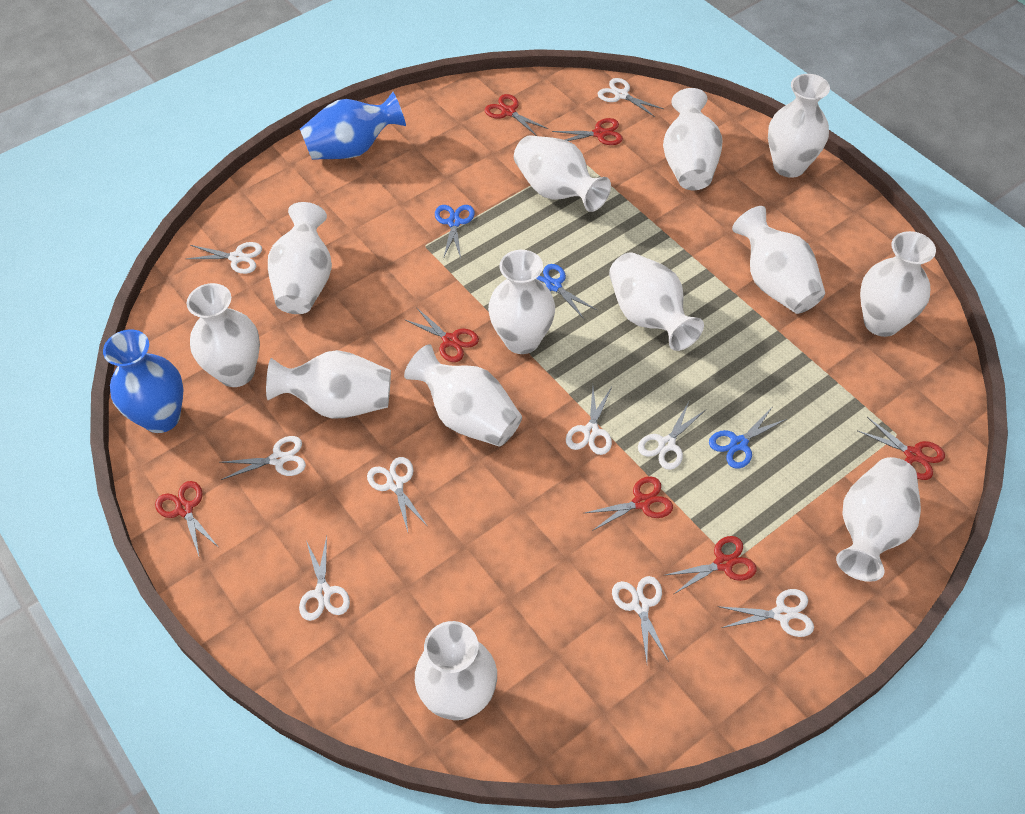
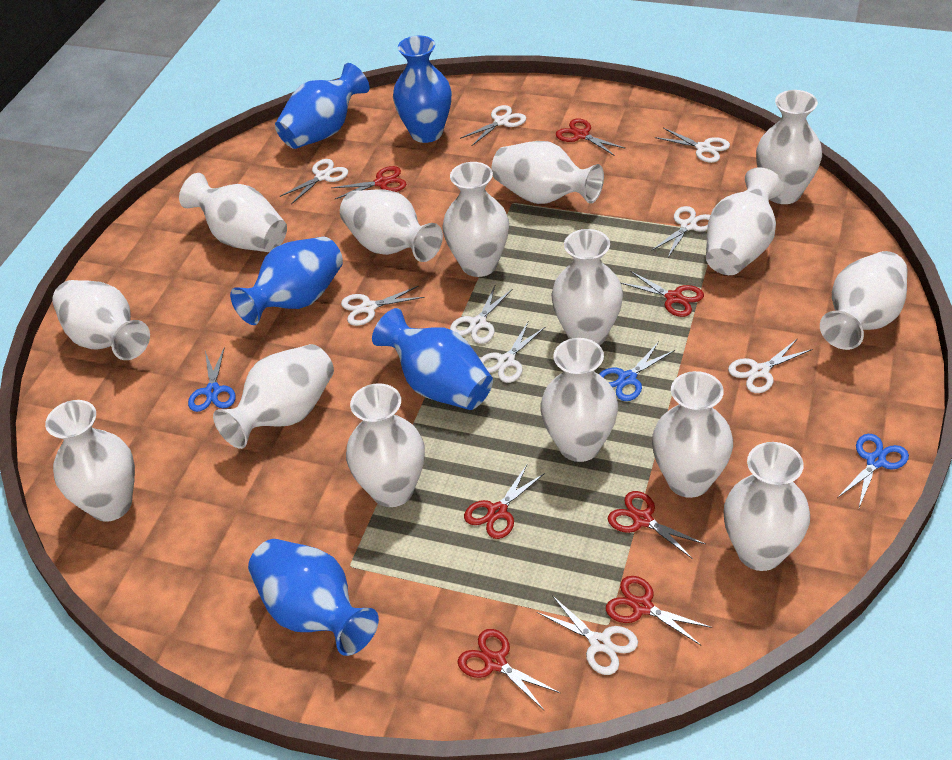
blue vase: [103,329,183,433] [300,92,406,160] = 2 -> [230,237,343,325] [248,539,379,656] [275,63,370,149] [372,308,493,410] [393,35,452,143] = 5
white vase: [187,283,260,387] [266,350,391,419] [268,202,332,314] [404,344,522,447] [415,621,497,720] [488,250,555,354] [514,135,611,212] [609,252,704,351] [663,88,722,190] [732,206,825,314] [768,74,830,178] [836,457,921,582] [860,231,936,337] = 13 -> [45,400,135,522] [52,280,150,360] [179,173,287,252] [213,344,334,449] [340,190,443,262] [346,383,425,507] [443,162,509,277] [492,141,604,204] [540,338,618,462] [551,229,623,345] [652,371,733,498] [706,167,784,275] [723,442,810,571] [756,90,822,204] [820,251,907,350] = 15

